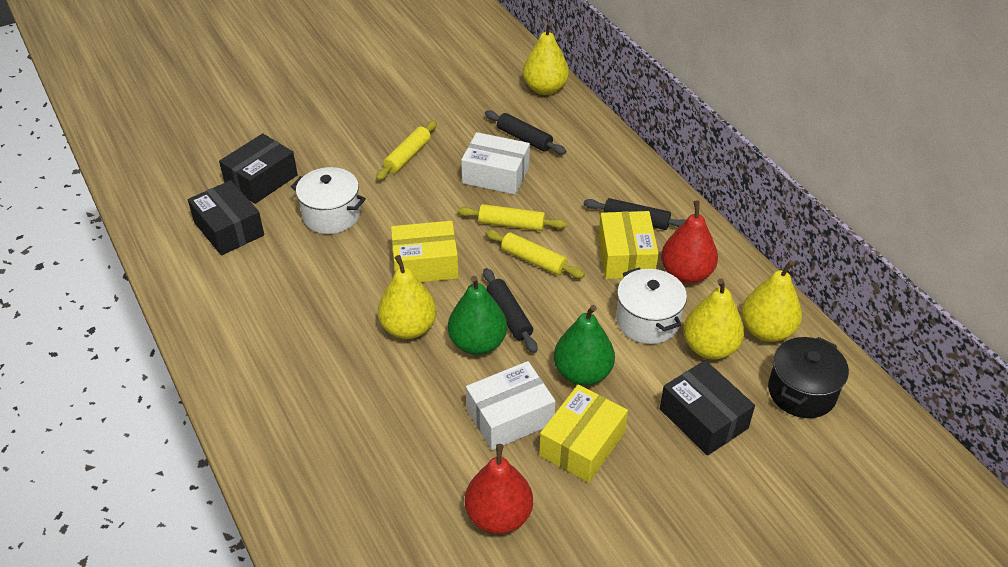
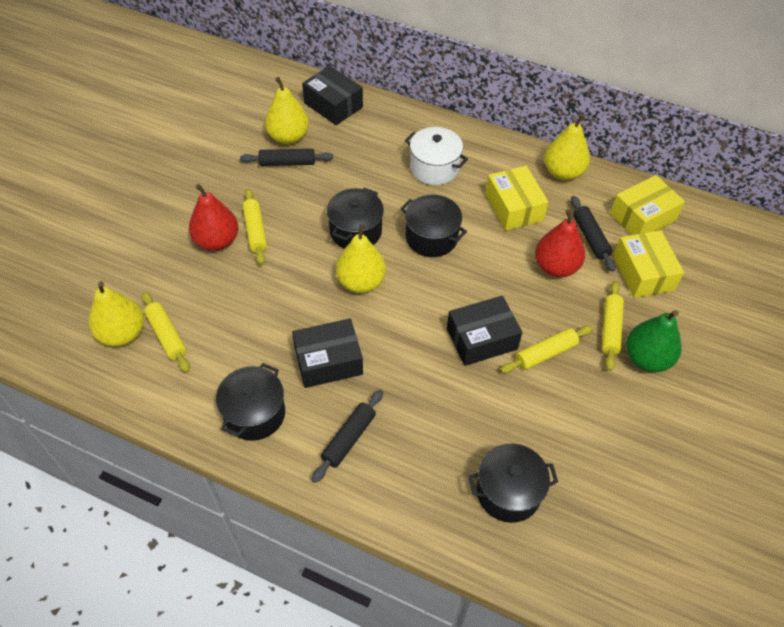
black pot: [768,337,849,418] = 1 -> [216,363,285,441] [327,188,384,249] [400,195,467,257] [468,444,558,523] = 4
green pear: [448,276,507,355] [554,305,615,386] = 2 -> [626,310,682,372] = 1
white box: [461,132,530,195] [466,361,555,450] = 2 -> none = 0
white pot: [291,167,366,234] [616,268,687,344] = 2 -> [405,127,468,185] = 1
yellow rolling pin: [376,120,437,181] [458,204,567,231] [485,230,585,278] = 3 -> [142,292,190,373] [242,189,267,265] [500,325,593,373] [601,281,624,371] = 4

